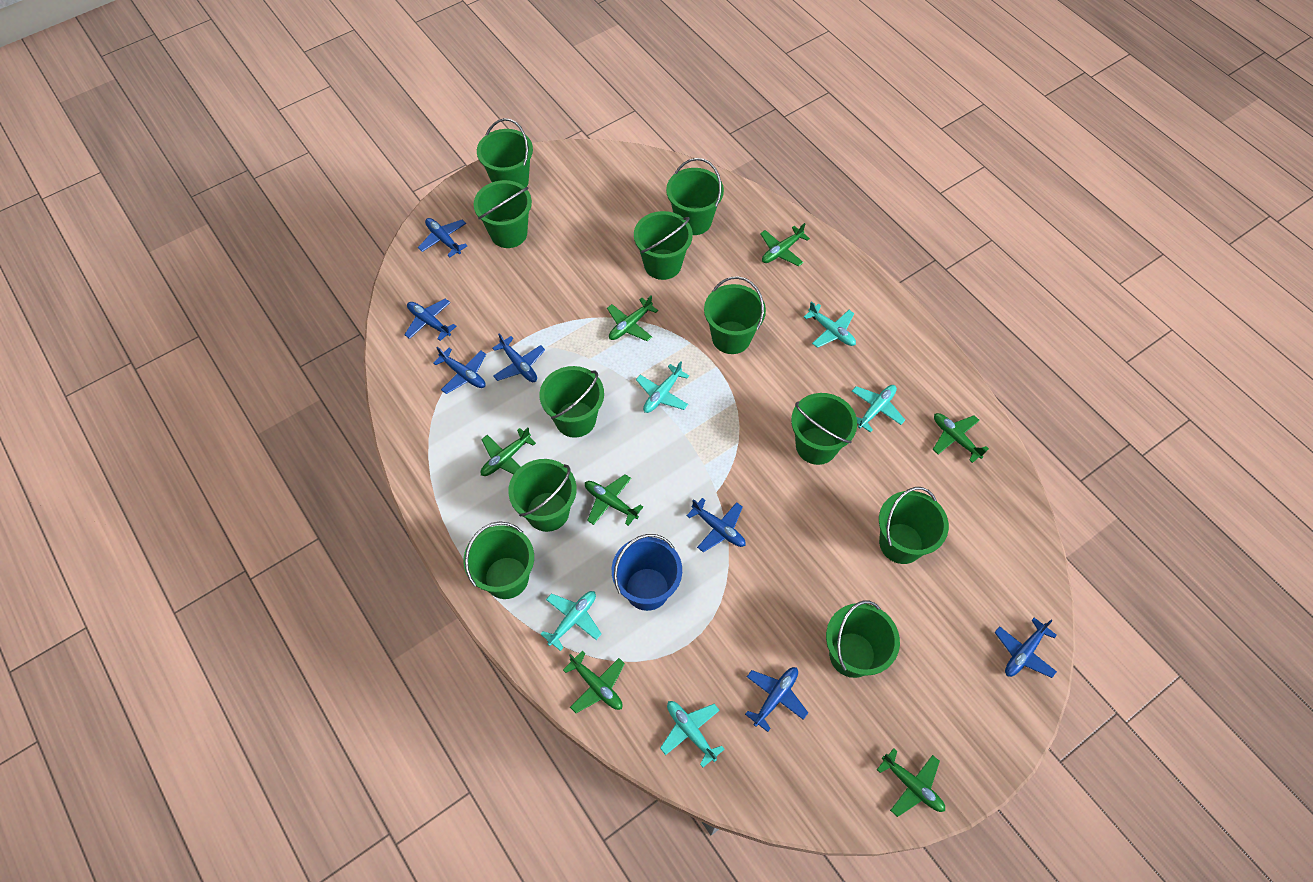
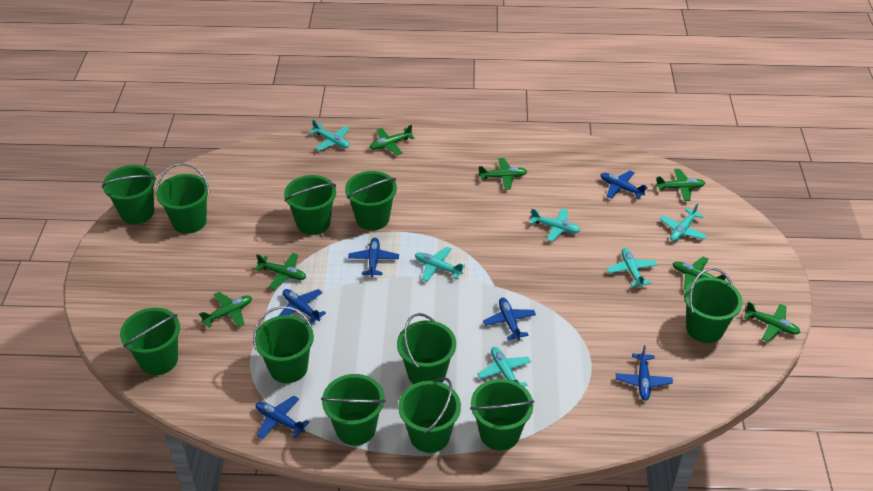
blue bucket: [612,534,682,611] = 1 -> none = 0
blue plane: [404,299,456,341] [418,218,467,257] [433,347,486,394] [492,333,545,382] [687,498,746,552] [745,667,808,732] [994,617,1057,678] = 7 -> [256,396,309,439] [278,289,326,324] [348,238,399,277] [483,298,536,340] [601,170,647,199] [616,345,673,401] = 6
turquoise plane: [540,591,602,651] [636,361,689,413] [660,701,725,767] [804,301,856,348] [852,385,905,433] = 5 -> [309,120,349,151] [415,247,465,282] [478,347,531,386] [530,208,581,242] [607,248,657,288] [660,203,707,242] = 6

